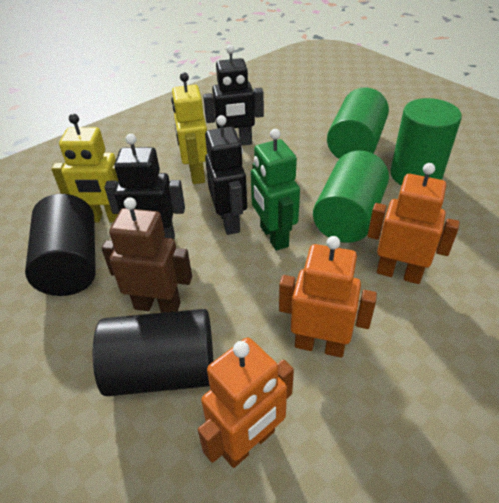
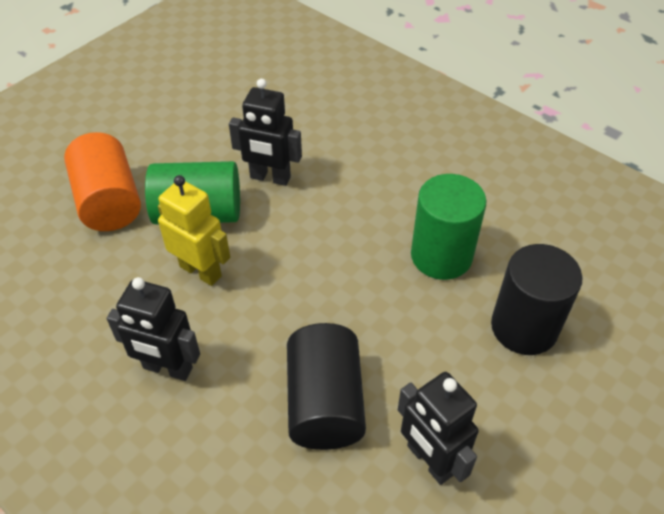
brown robot: [101,197,192,313] = 1 -> none = 0
green cylinder: [313,151,389,243] [327,87,389,159] [390,98,462,185] = 3 -> [145,161,240,224] [411,174,486,280] = 2
green robot: [251,129,300,251] = 1 -> none = 0
orange cylinder: none = 0 -> [64,132,141,231] = 1
orange robot: [198,338,294,468] [279,236,377,358] [367,163,460,284] = 3 -> none = 0
yellow robot: [51,114,118,223] [171,72,207,184] = 2 -> [158,175,230,286] = 1

